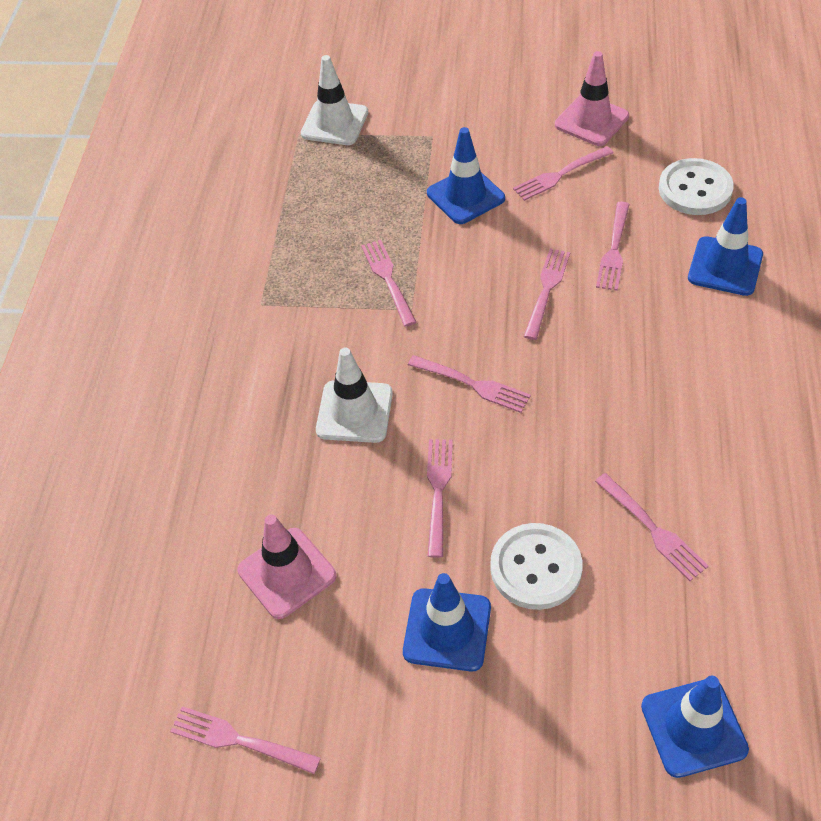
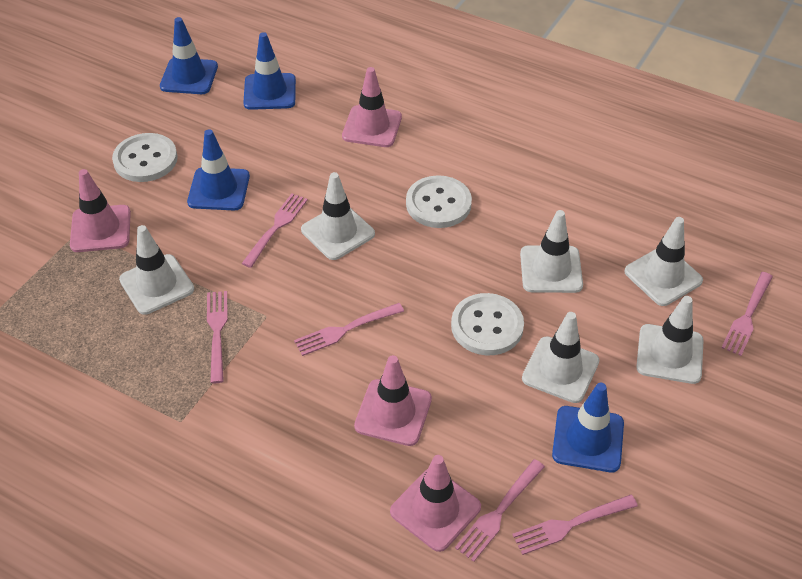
pink fork: [170,706,321,774] [361,240,416,327] [408,355,531,413] [427,439,453,558] [513,146,613,201] [524,248,570,340] [595,473,709,581] [596,202,630,291] = 8 -> [207,291,228,383] [241,193,308,268] [294,303,404,356] [455,459,545,562] [512,495,638,555] [721,272,773,356] = 6
pink traffic cone: [238,515,336,619] [555,51,629,146] = 2 -> [70,169,131,252] [342,67,402,147] [354,355,432,446] [390,455,481,552] = 4
white button: [490,523,583,610] [659,158,734,215] = 2 -> [112,133,178,182] [406,175,472,228] [451,293,524,355] = 3
white traffic cone: [301,55,368,145] [316,347,393,443] = 2 -> [119,225,194,315] [301,172,375,260] [520,210,583,293] [522,312,599,403] [624,217,703,306] [636,296,704,384] = 6

